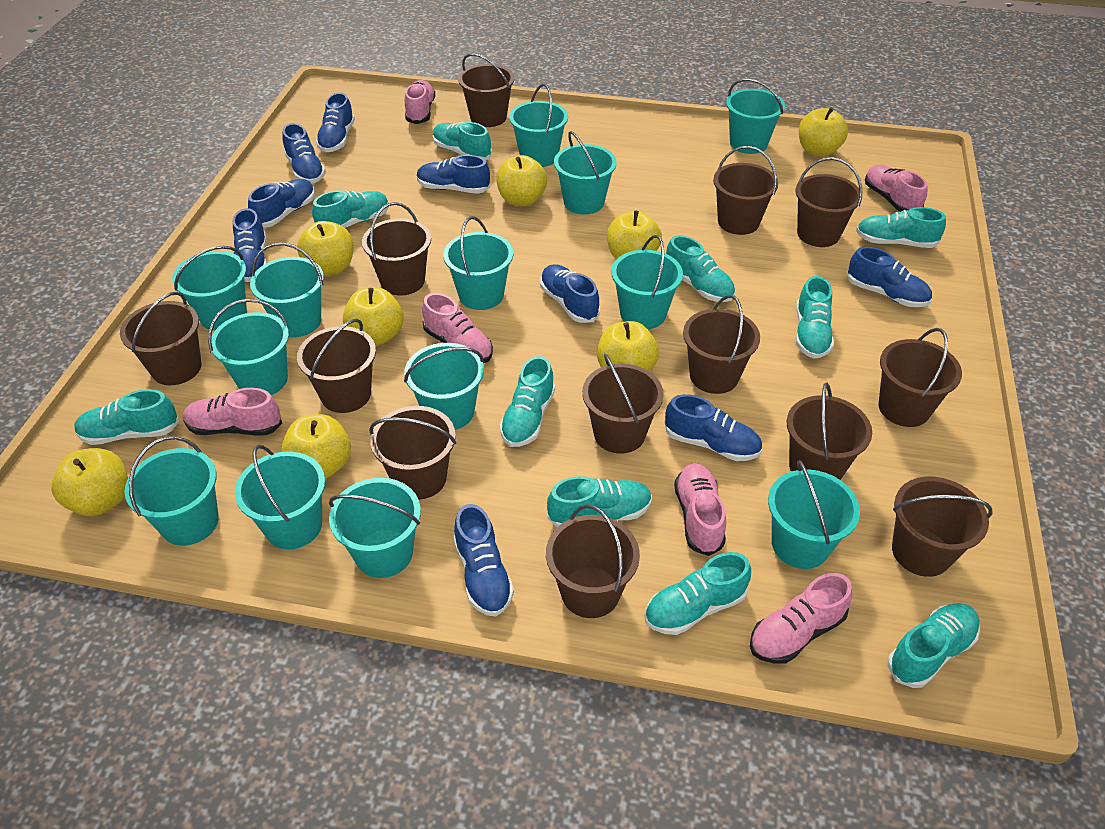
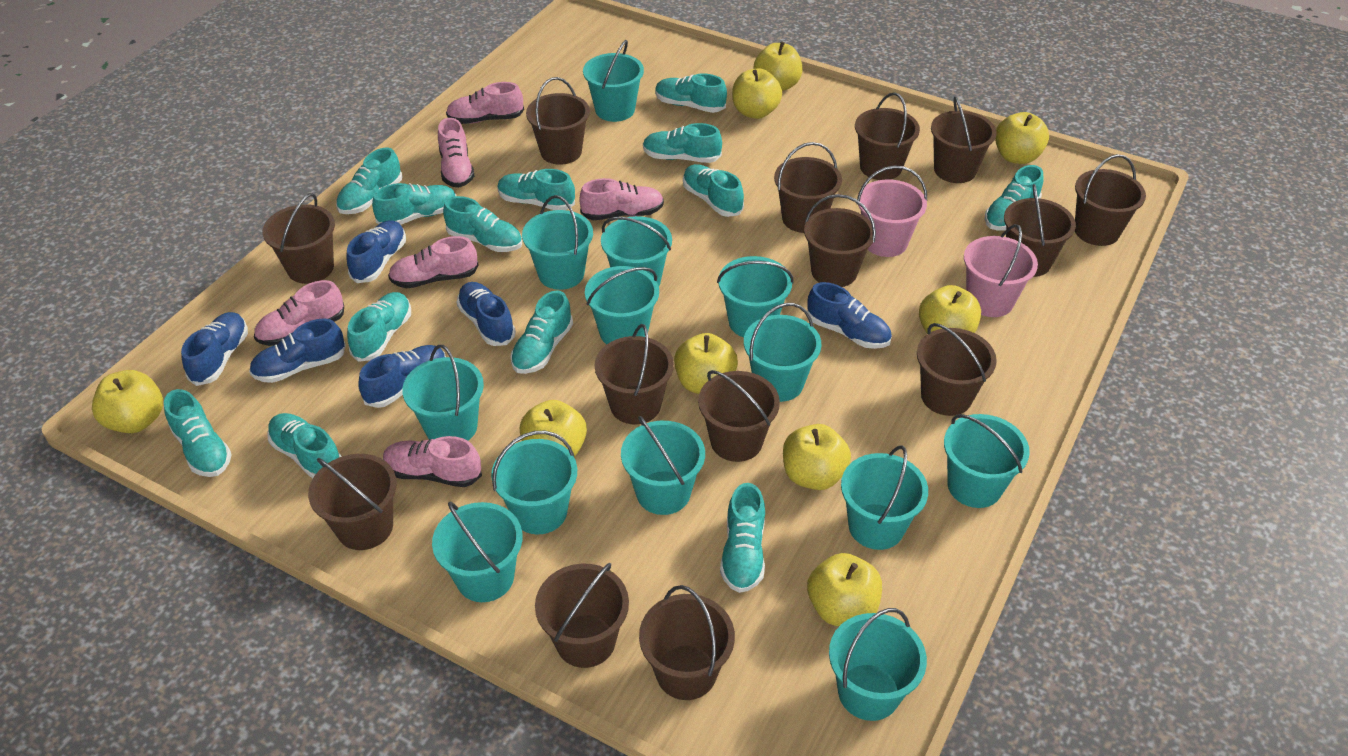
blue shoe: [233,208,267,282] [248,179,315,228] [282,123,326,183] [316,92,355,152] [417,155,490,194] [453,504,514,616] [540,264,600,323] [664,394,762,461] [847,247,932,307] = 9 -> [181,312,248,386] [249,318,346,383] [346,220,406,283] [358,345,446,408] [457,282,516,346] [807,282,892,349] = 6
brown bucket: [120,292,201,385] [297,319,376,413] [362,202,431,296] [369,406,456,500] [458,53,515,127] [546,504,640,618] [582,354,664,454] [683,295,760,394] [713,146,778,235] [787,382,872,480] [796,157,862,247] [878,328,962,427] [892,477,992,577] = 13 -> [262,193,335,284] [308,454,397,550] [526,77,590,165] [535,563,629,668] [595,324,674,424] [639,585,735,700] [698,370,780,462] [774,142,842,233] [804,194,876,287] [855,92,920,180] [917,323,997,416] [931,96,997,183] [1004,184,1076,277] [1075,154,1146,246] = 14
pink bucket: none = 0 -> [857,165,927,257] [964,224,1038,317] = 2
turquoise shoe: [74,389,179,445] [312,190,389,228] [433,122,492,160] [500,356,555,447] [547,476,652,527] [644,552,751,635] [666,235,735,302] [796,276,834,359] [856,207,946,248] [887,603,980,688] = 10 -> [164,389,232,477] [267,413,342,478] [336,147,403,214] [347,292,411,362] [372,183,457,225] [443,196,522,252] [497,169,575,210] [510,290,573,374] [643,123,722,163] [655,73,727,113] [683,164,744,217] [720,483,765,593] [985,165,1043,230] = 13
yellow apple: [51,448,128,516] [281,414,351,479] [297,221,354,276] [343,287,404,346] [496,155,547,206] [597,321,659,371] [607,210,662,259] [799,107,848,157] = 8 -> [92,370,163,433] [520,400,587,457] [674,333,738,394] [732,69,782,119] [754,41,802,91] [783,424,851,490] [807,553,882,626] [919,285,981,333] [995,112,1049,164] = 9

